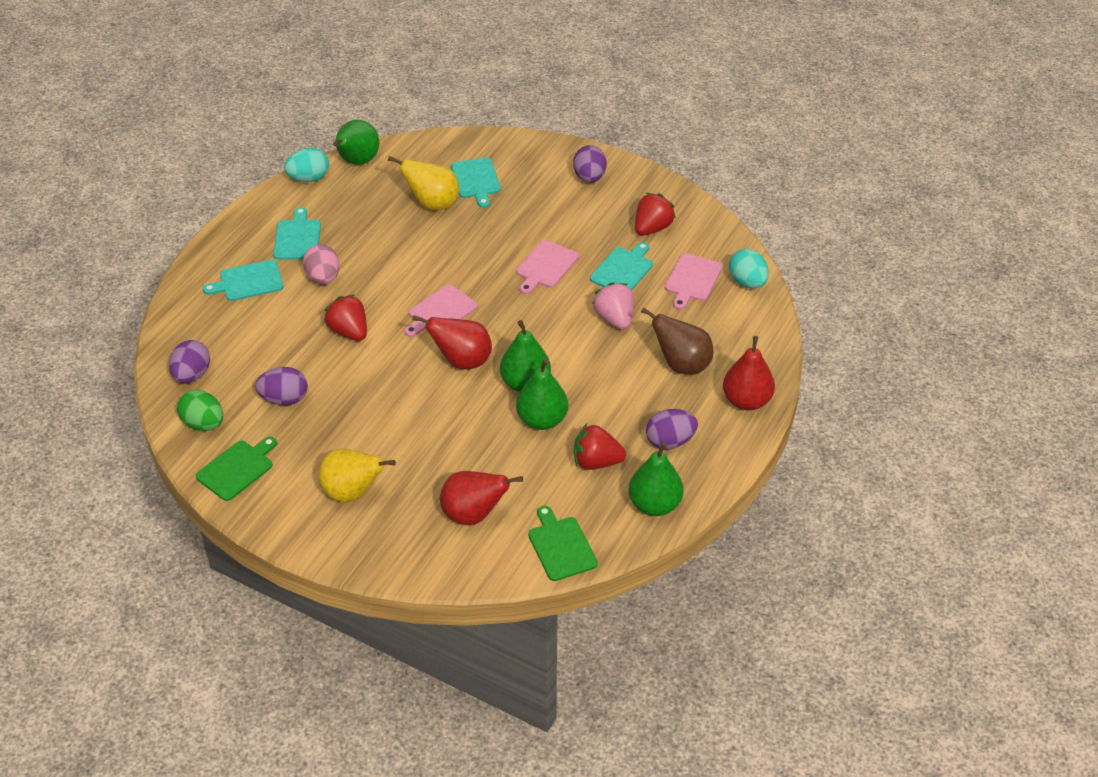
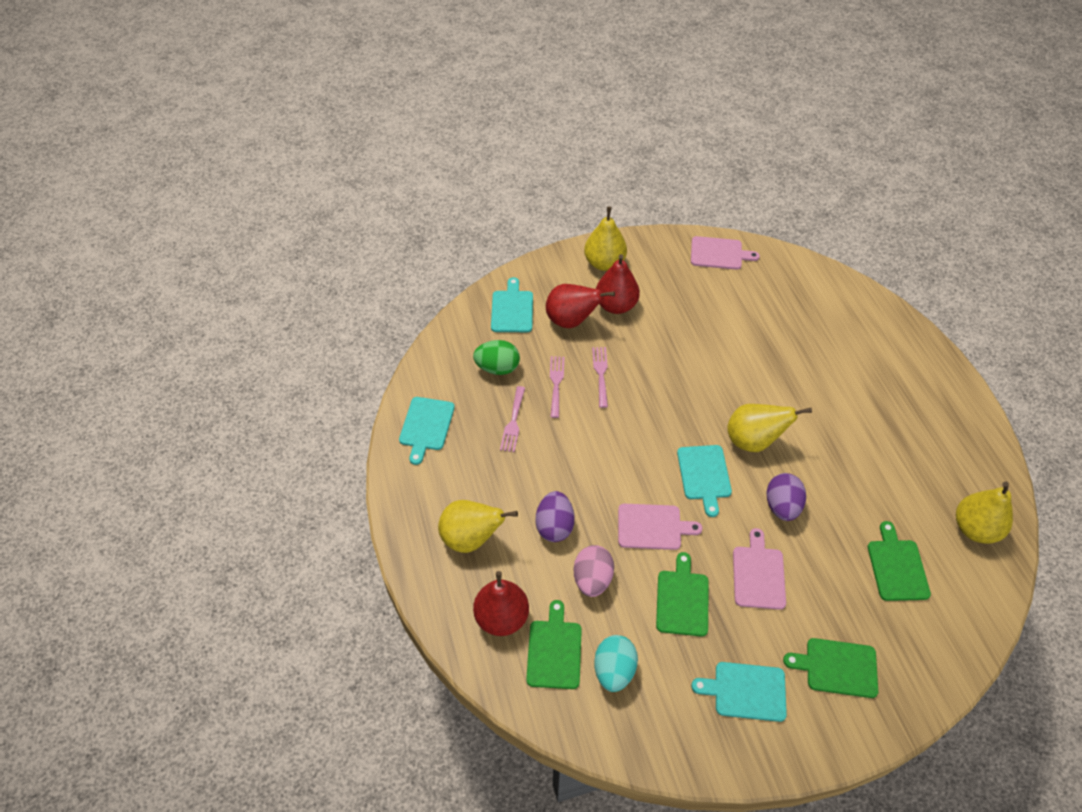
brown pear: [641,307,714,375] = 1 -> none = 0
green cutting board: [196,437,277,501] [528,506,598,581] = 2 -> [526,600,582,689] [656,552,709,637] [783,638,878,698] [868,521,931,601] = 4
green pear: [333,120,379,165] [500,320,551,392] [516,359,568,430] [629,442,684,516] = 4 -> none = 0
pink fork: none = 0 -> [500,386,525,452] [550,356,564,418] [592,347,608,408] = 3
pink strawberry: [592,282,634,330] = 1 -> none = 0
purple egg: [169,340,210,384] [255,367,308,405] [573,145,607,183] [646,409,698,450] = 4 -> [535,491,575,542] [766,473,806,521] = 2
red strawberry: [324,294,367,341] [574,424,626,470] [635,193,676,236] = 3 -> none = 0
turquoise egg: [284,148,329,182] [729,249,769,288] = 2 -> [594,635,638,692] = 1
yellow pear: [318,448,396,503] [388,156,459,210] = 2 -> [438,500,518,553] [584,207,627,271] [727,404,812,452] [956,482,1013,544] = 4

